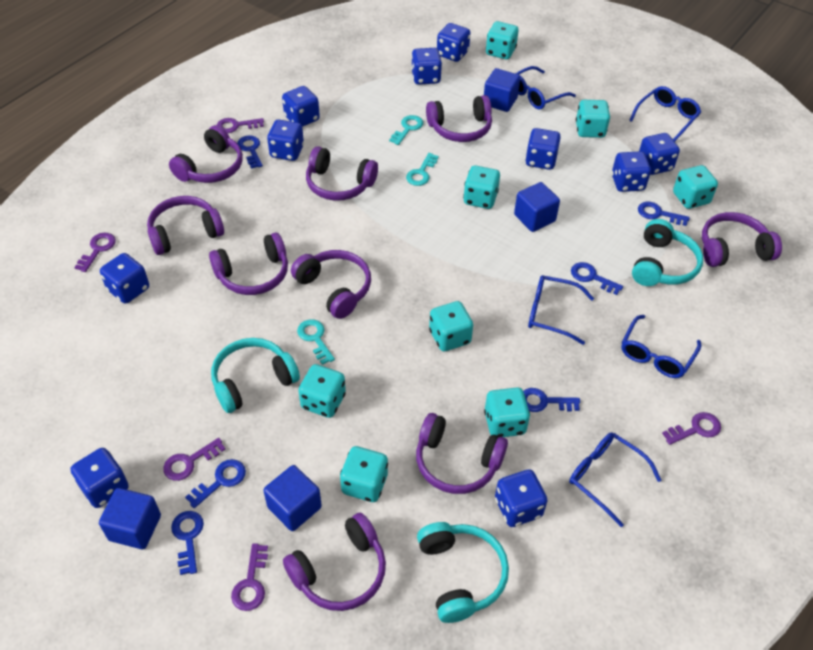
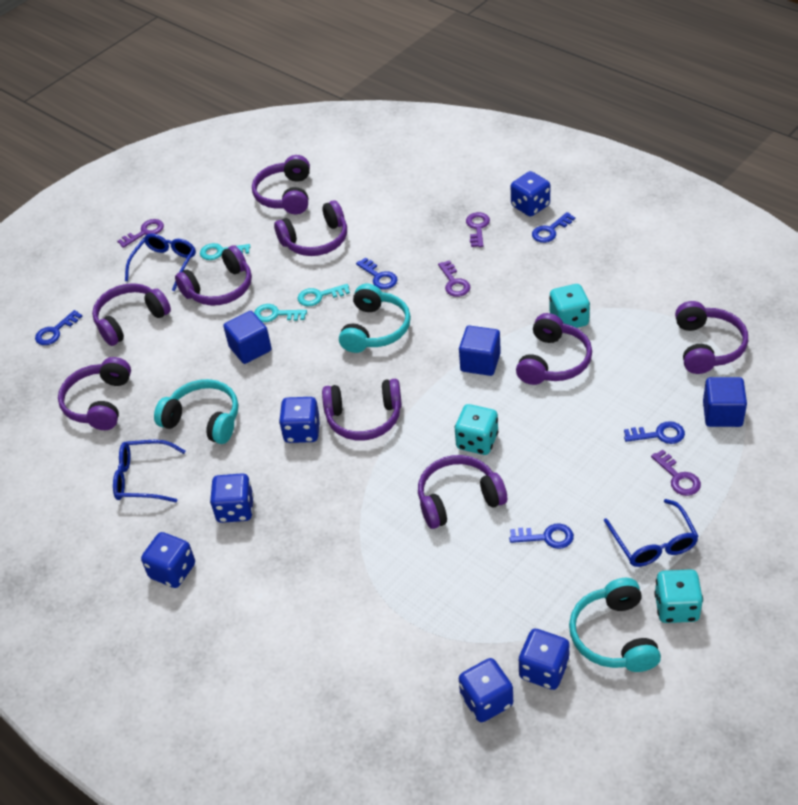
blue cube: [99,488,161,549] [263,465,322,531] [484,68,520,112] [514,182,560,232] = 4 -> [223,311,272,364] [459,325,501,376] [703,377,747,427] = 3
blue dice: [70,448,129,508] [100,253,149,304] [267,120,304,161] [282,86,320,127] [411,48,442,85] [437,23,470,62] [495,470,548,527] [525,128,561,170] [612,151,651,192] [639,133,680,175] = 10 -> [141,532,195,588] [210,473,254,523] [279,397,320,443] [459,658,513,722] [511,171,550,216] [518,629,569,690] = 6
blue glasses: [515,66,576,110] [528,275,594,345] [569,432,661,527] [621,315,701,378] [629,86,701,142] = 5 -> [113,440,186,503] [125,233,196,291] [604,499,699,567] = 3
blue key: [171,511,204,575] [185,459,246,508] [237,135,263,169] [523,388,580,412] [571,262,623,295] [638,202,690,226] = 6 -> [35,310,82,345] [356,257,398,289] [509,523,574,549] [532,212,575,243] [624,421,685,444] = 5
purple key: [74,233,116,272] [163,438,226,481] [217,118,264,133] [231,543,268,611] [662,412,721,445] = 5 -> [117,219,164,248] [438,260,470,297] [466,212,490,247] [651,450,701,496] = 4
turquoise dice: [298,364,346,418] [340,446,388,502] [429,301,473,352] [463,165,500,209] [484,387,530,437] [486,21,519,59] [576,100,610,138] [673,165,718,209] = 8 -> [455,404,499,455] [549,284,590,328] [654,569,703,623] = 3

